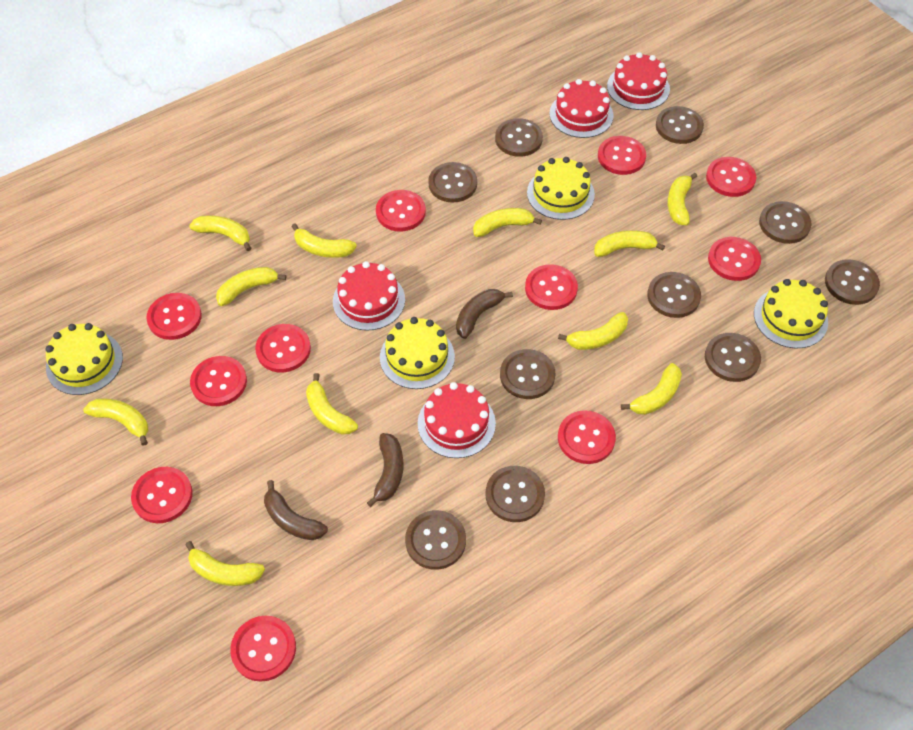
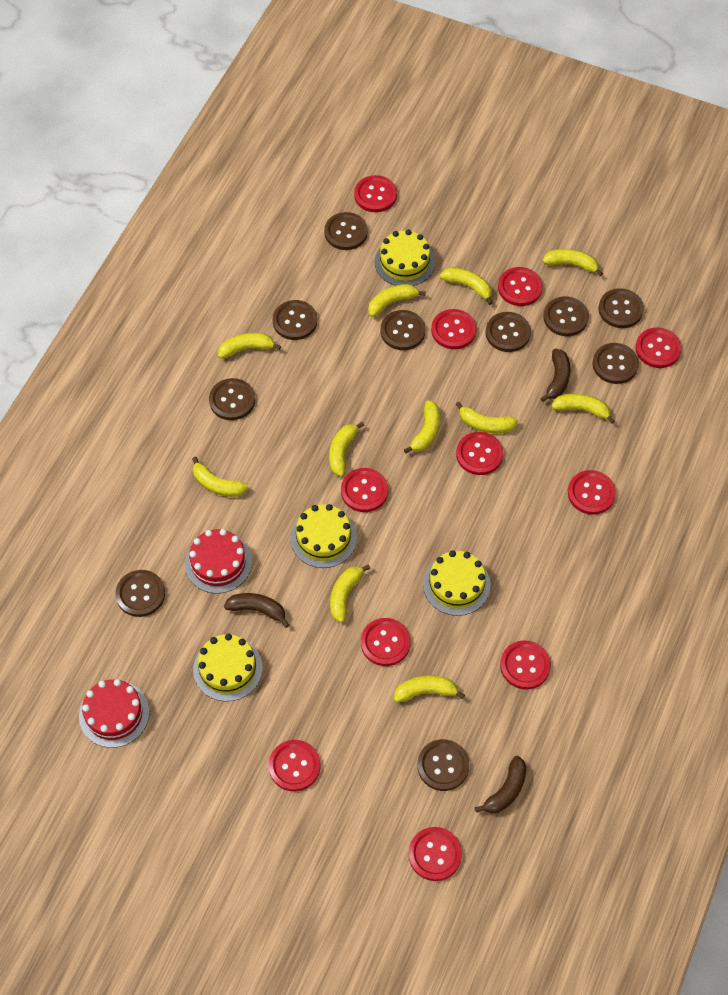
red cake: [333,261,405,331] [418,382,496,458] [549,79,613,138] [607,52,670,110] = 4 -> [79,679,149,748] [185,529,252,594] = 2

